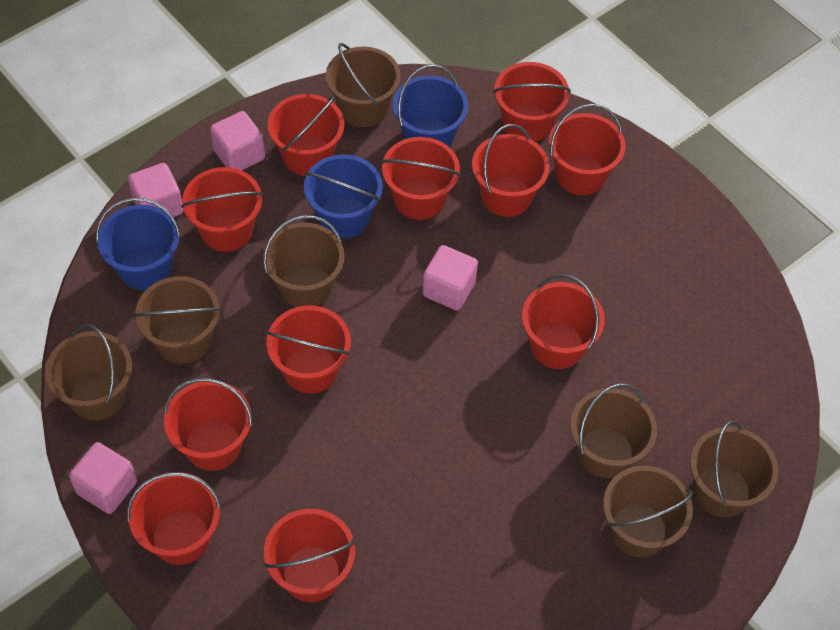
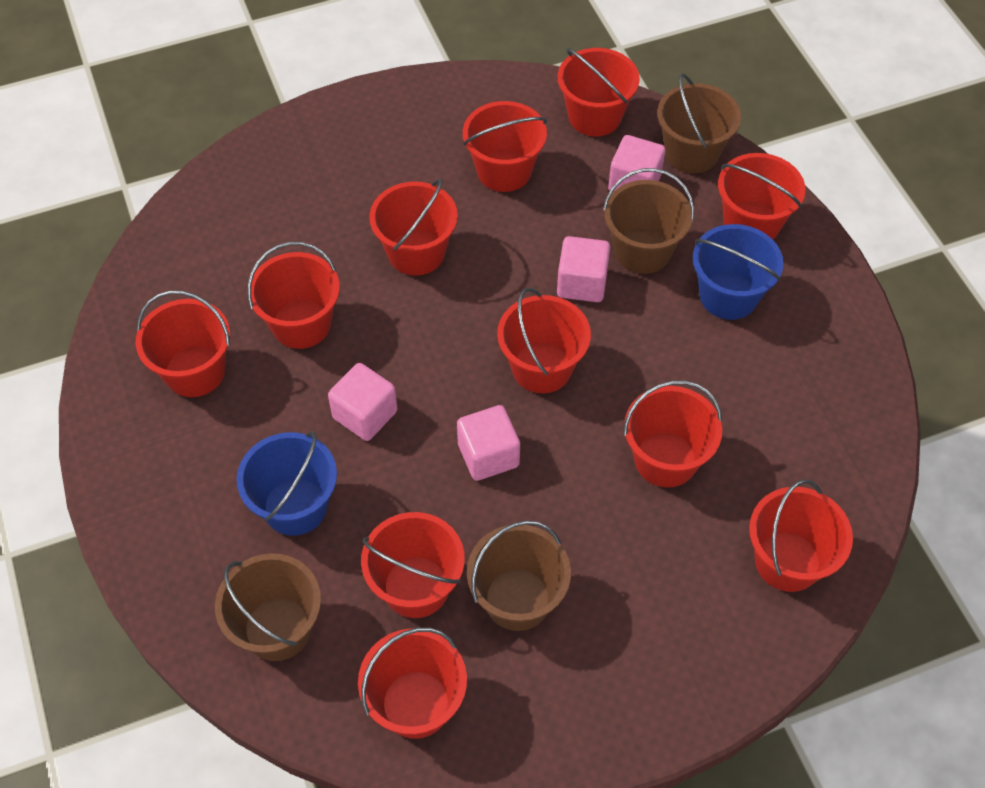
blue bucket: [96,198,181,290] [304,154,383,238] [392,65,468,147] = 3 -> [237,431,337,536] [693,224,784,320] = 2
brown bucket: [45,324,132,421] [134,276,221,364] [263,215,345,307] [326,43,401,127] [570,383,657,478] [603,465,693,557] [690,421,778,517] = 7 -> [215,553,321,661] [467,520,571,631] [603,168,694,274] [657,73,741,173] = 4

